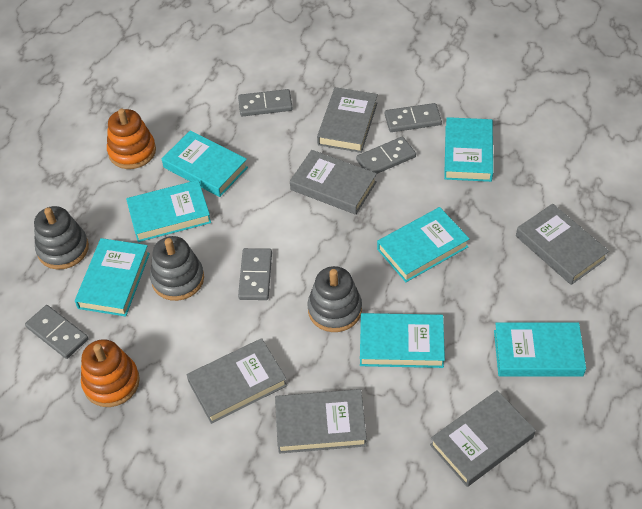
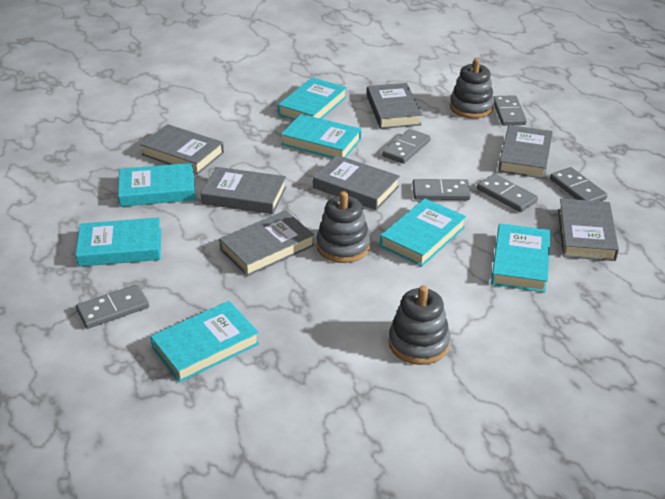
grey book: [187,338,287,424] [275,389,367,454] [290,150,377,215] [317,87,378,153] [430,390,536,487] [516,204,609,285] = 6 -> [140,124,224,174] [201,167,286,214] [219,210,315,276] [313,155,400,210] [367,83,422,129] [498,125,553,179] [558,199,619,261] = 7
grey domino: [25,305,88,359] [238,89,293,116] [238,248,272,300] [356,137,416,174] [385,103,442,132] = 5 -> [76,284,149,329] [382,129,431,164] [413,179,471,200] [477,174,538,212] [493,95,527,126] [550,167,608,201] = 6
orange stacking toy: [81,339,140,407] [107,109,156,169] = 2 -> none = 0

